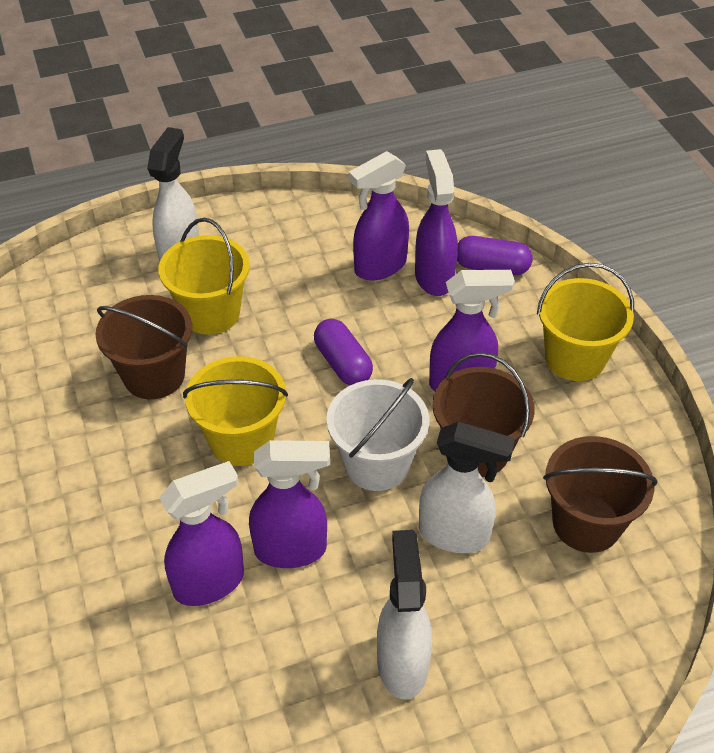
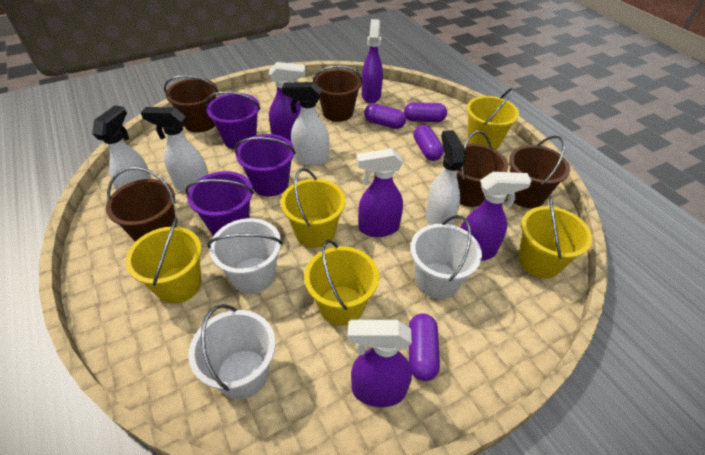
brown bucket: [96,295,192,399] [432,352,535,477] [543,436,657,553] = 3 -> [106,167,177,242] [164,75,219,133] [313,65,363,122] [457,130,508,207] [508,136,570,208] = 5
purple bucket: none = 0 -> [185,171,254,236] [205,91,261,149] [234,134,296,197] = 3
purple capsule: [314,319,373,385] [457,236,532,275] = 2 -> [364,104,406,129] [404,102,447,122] [409,314,440,381] [413,125,444,161] = 4
white bucket: [326,378,429,491] = 1 -> [189,304,276,399] [207,218,283,294] [410,215,482,299] = 3
white spray bottle: [147,127,199,262] [377,530,432,700] [419,422,515,553] = 3 -> [92,105,152,190] [141,107,208,193] [282,82,329,166] [426,130,466,225] = 4
yellow bucket: [158,218,250,335] [183,356,288,466] [537,263,634,381] = 3 -> [126,218,202,304] [281,168,345,248] [304,239,379,326] [467,87,519,150] [519,196,592,279] = 5

